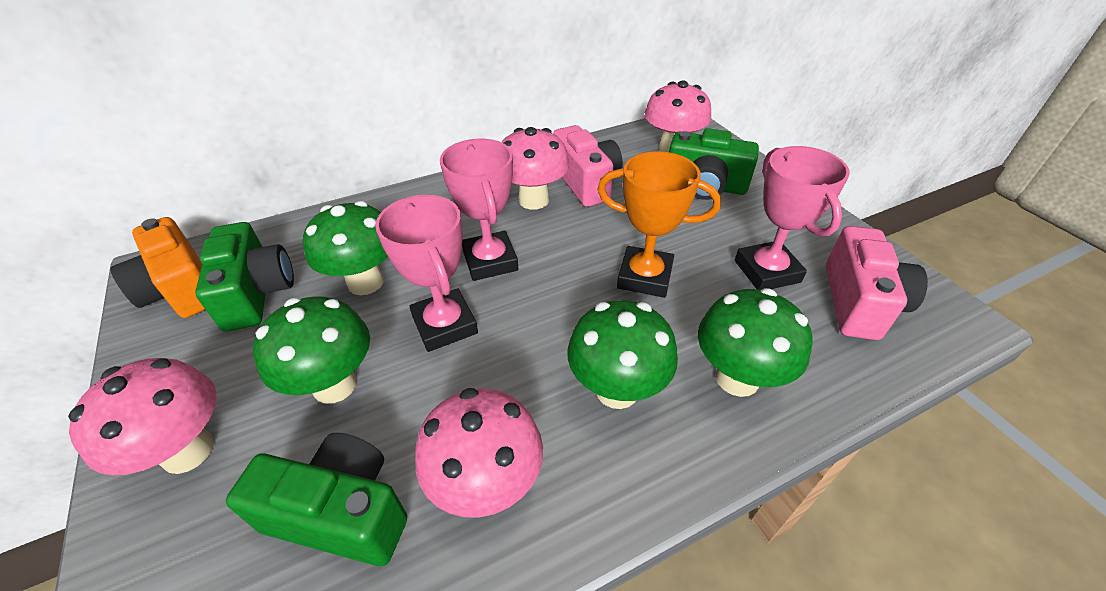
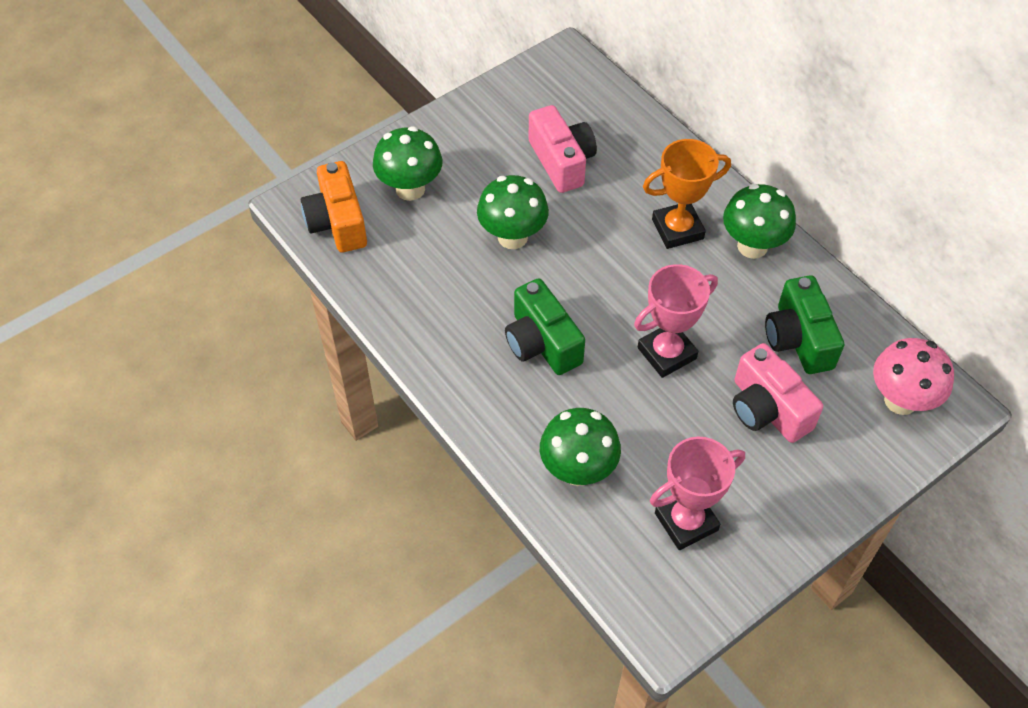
green camera: [195,222,294,332] [226,433,407,566] [669,128,759,200] = 3 -> [505,278,585,375] [765,275,844,374] = 2
pink mushroom: [68,358,217,476] [415,388,543,517] [502,127,569,210] [645,80,711,152] = 4 -> [873,338,954,415] = 1
pink trophy: [375,195,478,352] [440,139,518,281] [735,146,850,290] = 3 -> [634,264,718,378] [650,437,745,550] = 2

